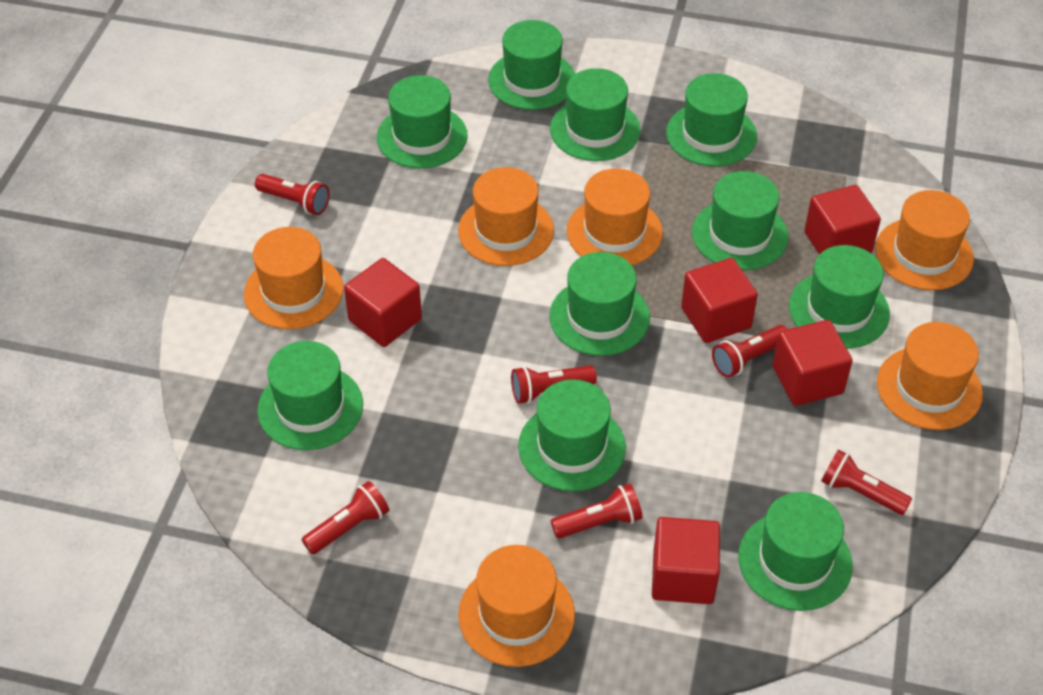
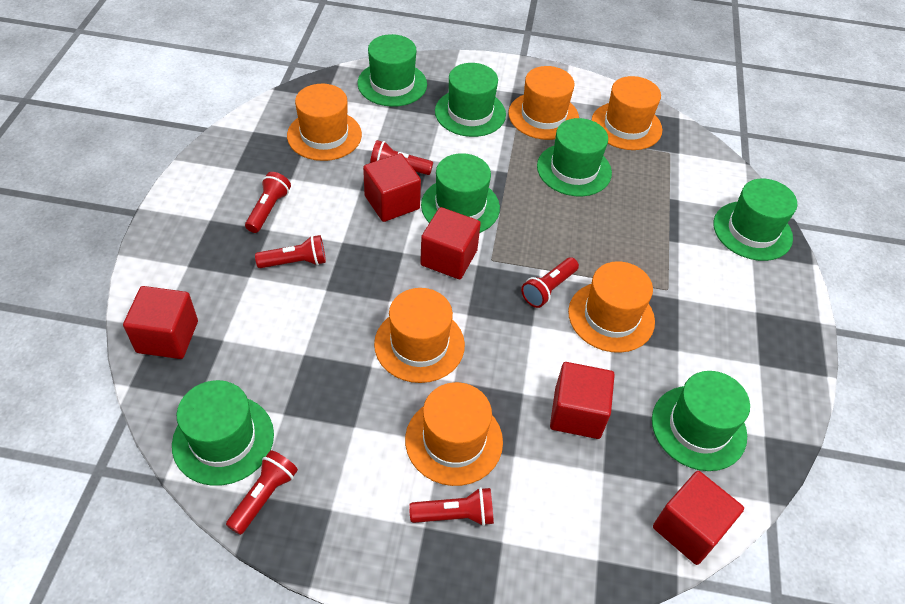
green hat: [257,341,363,450] [377,75,468,169] [488,20,575,110] [518,379,626,491] [549,252,650,356] [550,68,641,161] [666,73,757,166] [692,171,789,270] [738,492,853,611] [789,245,890,349] = 10 -> [172,380,274,486] [358,34,427,107] [421,153,500,233] [435,63,506,137] [537,118,612,196] [652,371,750,471] [714,178,797,261] = 7

